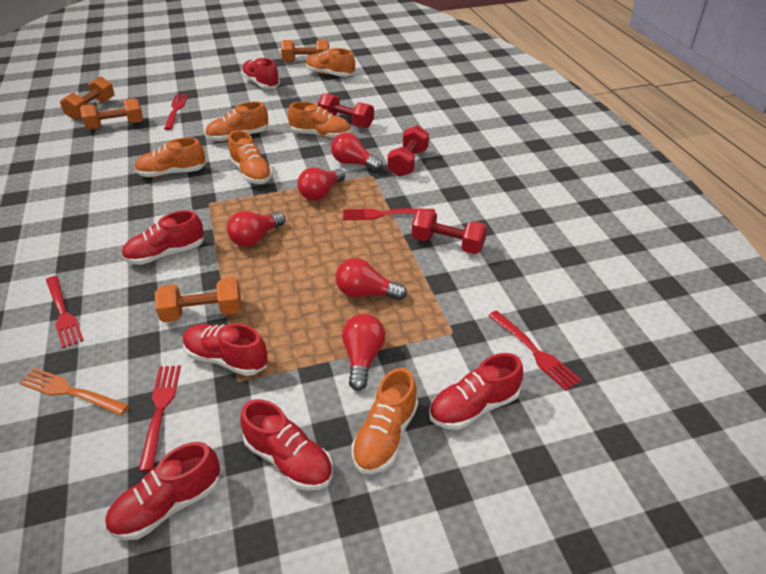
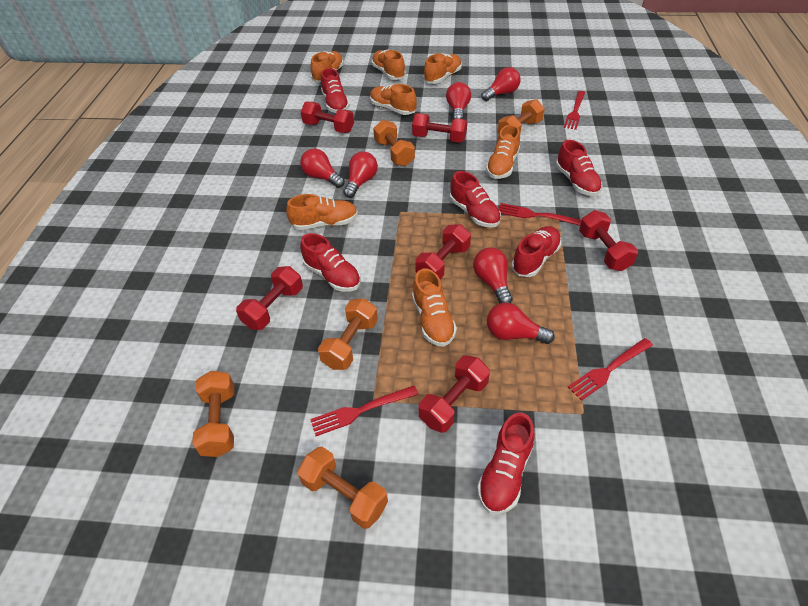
orange dumbbell: [60,76,114,120] [80,98,143,130] [155,277,242,322] [281,40,329,62] = 4 -> [192,371,234,457] [297,447,388,529] [318,298,378,370] [373,120,415,166] [498,99,545,133] = 5
orange fork: [19,368,129,416] = 1 -> none = 0
orange shoe: [134,138,206,177] [205,101,268,141] [228,130,273,184] [288,102,351,139] [306,48,355,77] [351,368,418,474] = 6 -> [286,194,358,230] [311,51,344,83] [370,84,417,115] [371,50,406,80] [412,268,457,347] [424,53,462,84] [486,125,520,179] = 7
red dumbbell: [317,93,374,128] [387,125,429,177] [412,209,487,254] = 3 -> [236,266,303,330] [301,101,354,133] [412,113,467,143] [415,224,471,279] [419,355,490,433] [579,210,638,271] = 6
red fork: [46,276,84,348] [138,365,181,472] [164,94,188,130] [343,208,435,220] [488,310,581,391] = 5 -> [310,386,419,436] [499,203,582,226] [564,91,585,130] [568,338,653,401] = 4
red light bulb: [227,211,285,247] [297,167,345,201] [331,132,383,171] [335,258,407,300] [342,314,385,391] = 5 -> [300,149,345,188] [344,151,378,198] [446,82,471,120] [473,247,513,304] [481,67,521,101] [487,303,555,344] = 6

